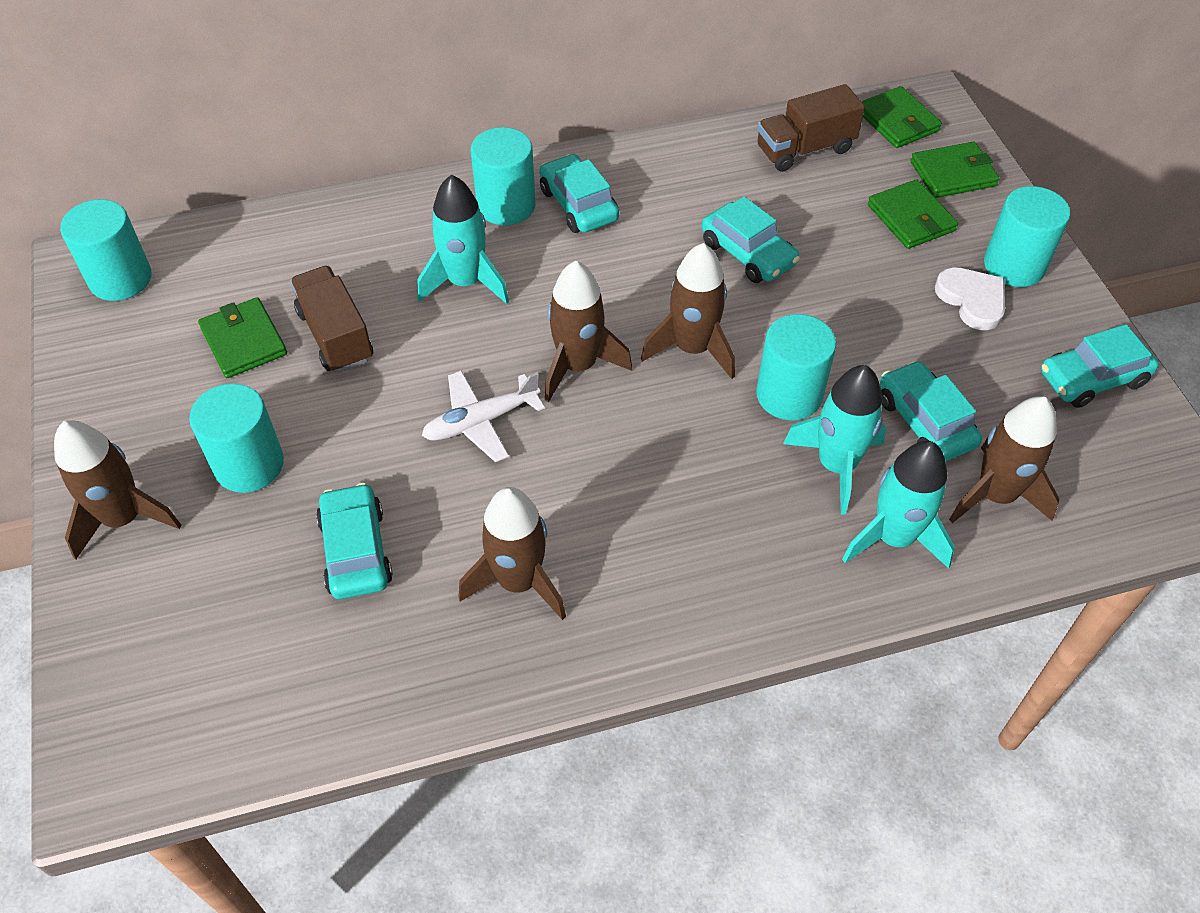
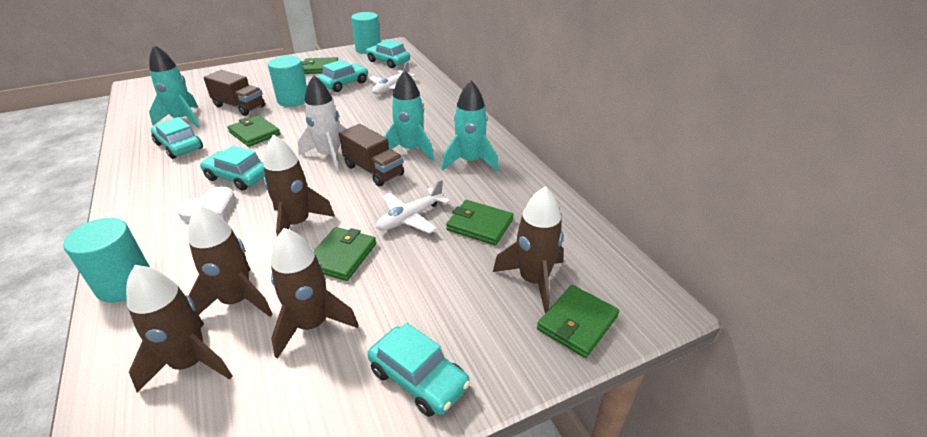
green wallet: [198,297,287,378] [861,86,942,148] [868,179,958,249] [910,142,999,198] = 4 -> [227,115,281,147] [302,57,338,74] [314,227,376,281] [446,200,513,245] [537,285,619,358] = 5
turquoise cylinder: [60,199,151,301] [189,383,284,493] [470,127,536,225] [756,314,836,420] [984,186,1070,287] = 5 -> [63,218,150,303] [268,56,307,107] [351,12,381,54] = 3
white plane: [422,370,545,462] = 1 -> [368,61,416,94] [376,179,450,234] = 2
white rocket: none = 0 -> [298,75,346,172] = 1

